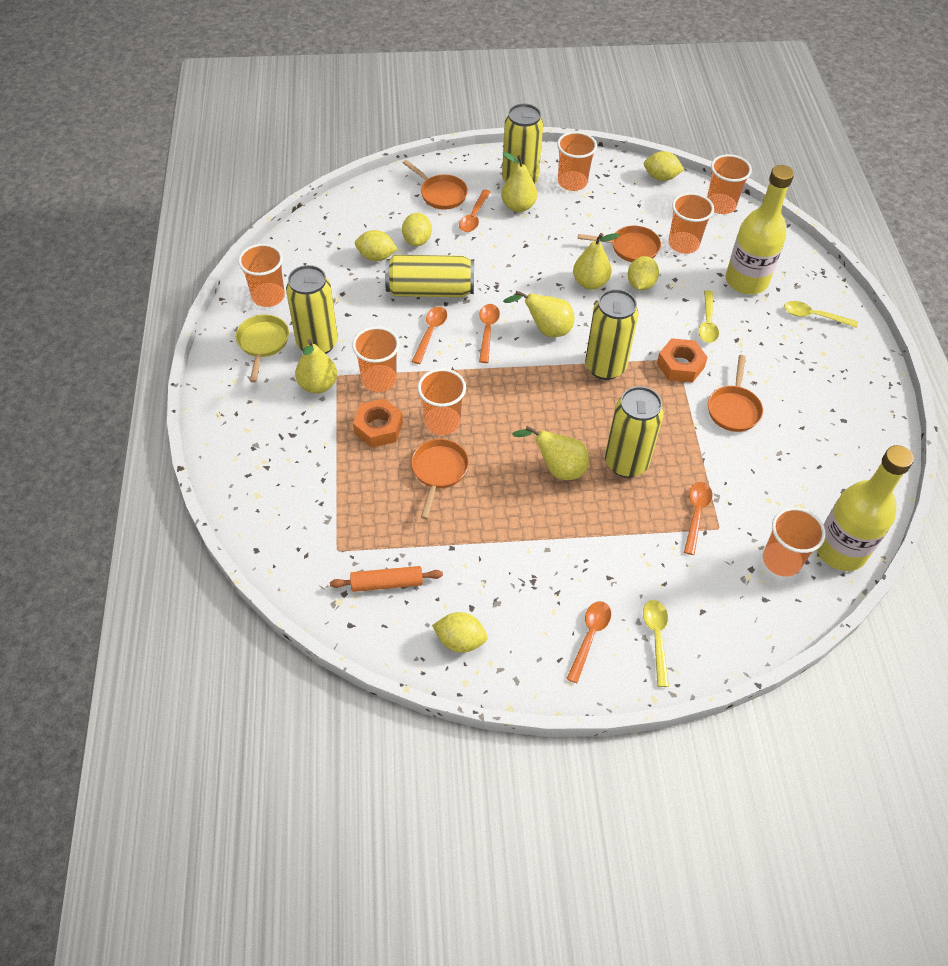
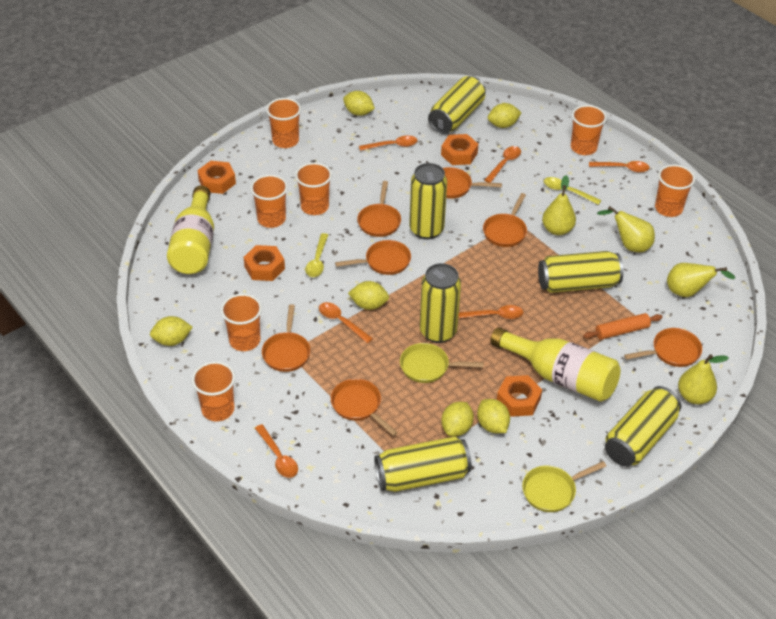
orange nut: [353,398,403,448] [657,338,708,383] = 2 -> [197,161,236,194] [244,245,285,281] [441,134,478,165] [497,375,542,417] = 4
orange pan: [403,160,468,210] [411,439,469,519] [578,226,661,262] [708,355,763,432] = 4 -> [262,304,310,372] [331,378,398,436] [335,240,411,275] [357,181,401,237] [443,167,502,199] [483,193,527,247] [624,328,702,367] = 7
orange spoon: [412,307,447,364] [459,189,491,232] [479,304,500,363] [567,601,611,683] [684,482,712,555] = 5 -> [255,424,298,478] [319,302,373,343] [359,135,417,151] [458,305,523,319] [485,146,521,183] [589,161,650,172] = 6
yellow can: [286,265,338,354] [385,255,474,297] [502,104,543,184] [585,289,639,380] [605,386,664,478] = 5 -> [374,436,472,492] [409,163,447,240] [420,263,461,343] [428,76,486,134] [538,251,623,293] [605,386,681,467] = 6
yellow lemon: [355,230,398,261] [402,213,432,246] [432,612,488,653] [628,256,659,290] [644,151,684,181] = 5 -> [150,316,193,346] [343,91,375,116] [348,281,389,310] [441,402,474,436] [477,399,510,433] [488,103,521,128] = 6
yellow pan: [236,314,289,382] = 1 -> [400,343,484,383] [522,461,606,512] = 2
yellow pear: [295,339,337,394] [501,152,537,212] [503,291,575,337] [513,426,589,480] [573,233,619,290] = 5 -> [542,175,576,235] [597,206,655,252] [667,263,735,297] [678,354,729,404] = 4
yellow spoon: [643,600,669,687] [698,290,719,343] [784,301,858,328] = 3 -> [305,233,328,277] [544,177,601,205] = 2

